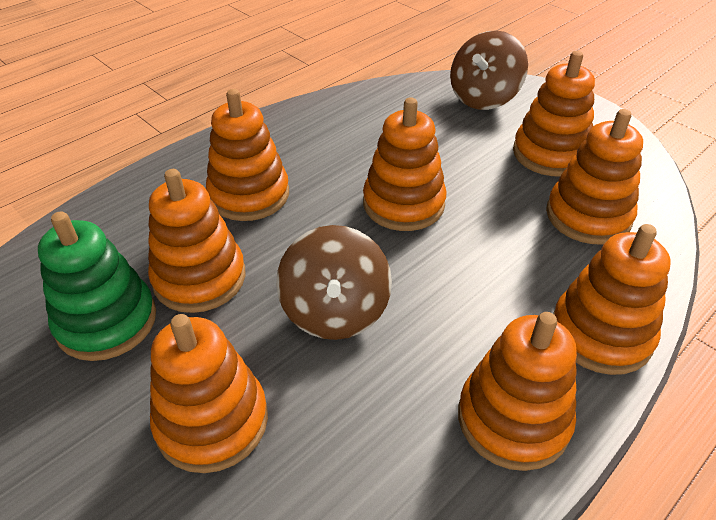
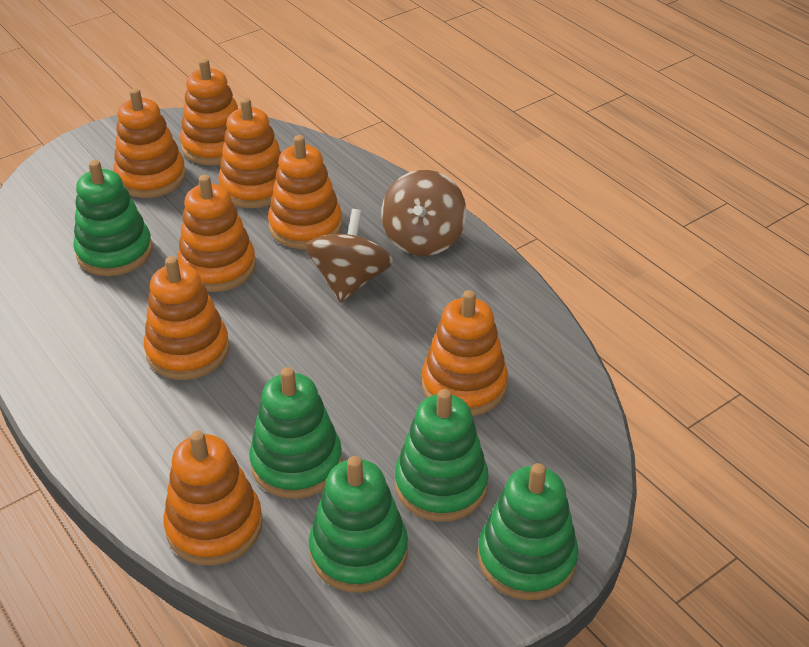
green stacking toy: [38,212,156,361] = 1 -> [73,160,153,276] [249,367,342,499] [309,456,408,593] [395,389,489,522] [478,463,579,600] = 5

